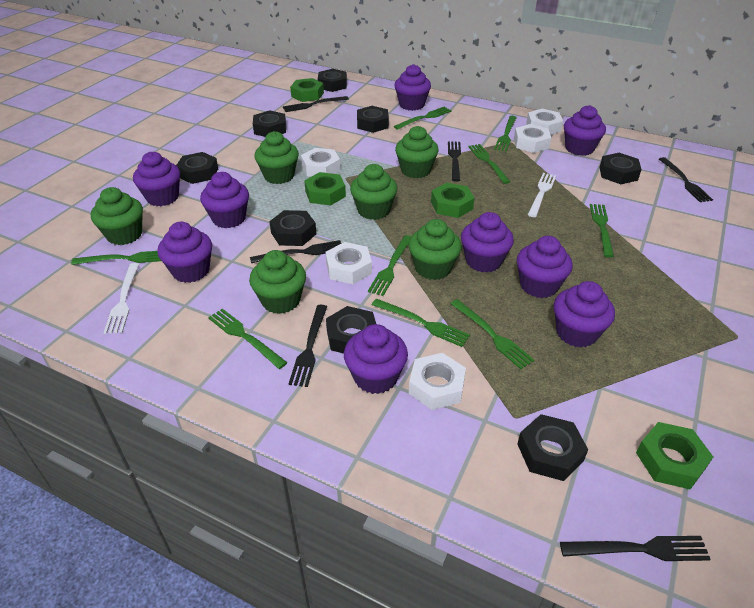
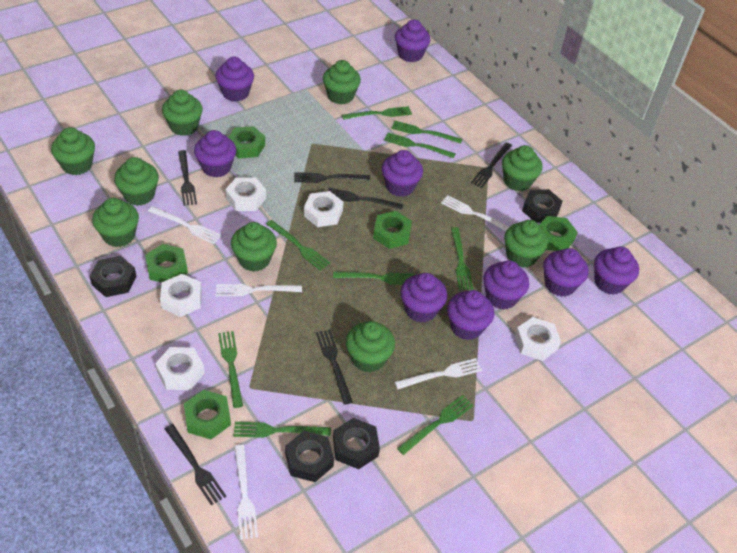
black nut: [176,152,218,184] [253,110,286,137] [269,210,316,246] [318,69,347,92] [326,306,376,354] [357,106,389,133] [517,414,588,481] [600,153,642,184] = 8 -> [90,256,136,297] [285,431,334,482] [333,418,380,469] [522,189,563,223] = 4
green cupcake: [91,187,143,245] [249,250,306,314] [255,131,299,184] [350,164,398,220] [395,126,439,178] [408,219,462,280] = 6 -> [51,127,95,175] [92,198,139,247] [114,157,159,206] [162,89,203,136] [231,222,277,271] [323,60,361,105] [346,321,395,372] [502,145,543,191] [504,220,548,268] = 9
green nut: [290,78,324,102] [304,172,346,206] [431,183,474,218] [636,422,713,489] = 4 -> [145,244,188,283] [184,390,231,439] [228,126,265,159] [373,211,412,249] [539,216,578,251] = 5
white fork: [104,263,139,334] [528,173,556,217] = 2 -> [148,206,222,244] [216,284,302,296] [234,445,258,540] [394,358,482,389] [441,195,509,231] = 5

